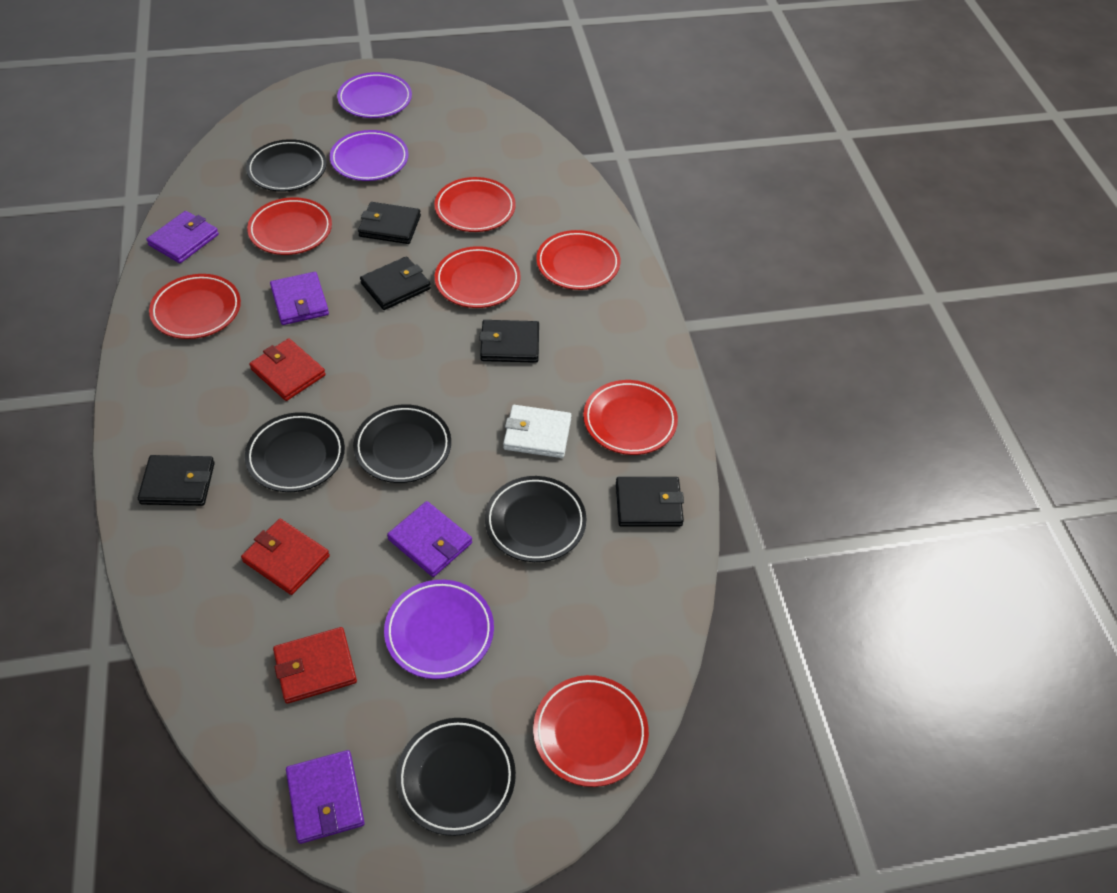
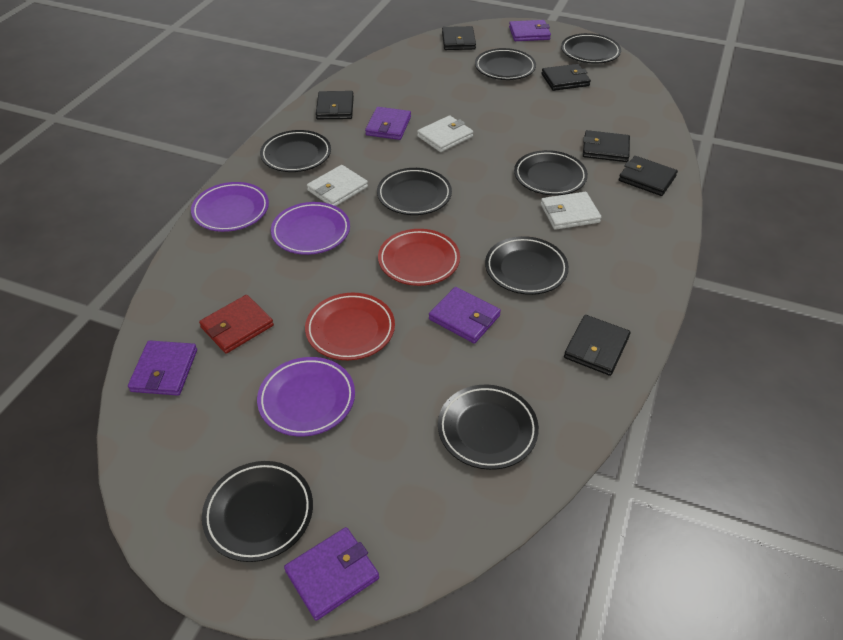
black plate: [245,412,345,492] [246,139,327,192] [353,404,451,483] [396,718,516,836] [485,476,587,562] = 5 -> [202,461,313,562] [260,130,331,172] [377,168,452,215] [438,385,539,470] [475,48,536,80] [485,236,569,295] [514,150,588,196] [561,33,621,64] = 8
black wallet: [138,455,215,506] [358,202,421,244] [360,256,431,310] [479,320,539,363] [616,477,684,527] = 5 -> [316,91,354,119] [442,26,476,50] [541,64,591,91] [564,315,631,376] [583,130,630,162] [619,156,678,196] = 6
purple wallet: [146,211,219,263] [270,272,329,325] [286,750,365,844] [387,501,472,577] = 4 -> [128,340,197,396] [284,527,379,621] [365,107,411,140] [429,287,501,344] [509,20,551,41] = 5
red plate: [149,274,241,339] [247,197,332,255] [434,177,516,232] [435,246,521,308] [533,675,649,787] [536,230,620,290] [583,380,678,455] = 7 -> [305,293,395,360] [378,229,460,286] = 2
red wallet: [241,519,330,595] [249,338,326,401] [273,627,357,704] = 3 -> [199,295,274,354] = 1
white wallet: [503,405,571,458] = 1 -> [307,165,368,206] [417,115,473,152] [541,192,601,230] = 3

